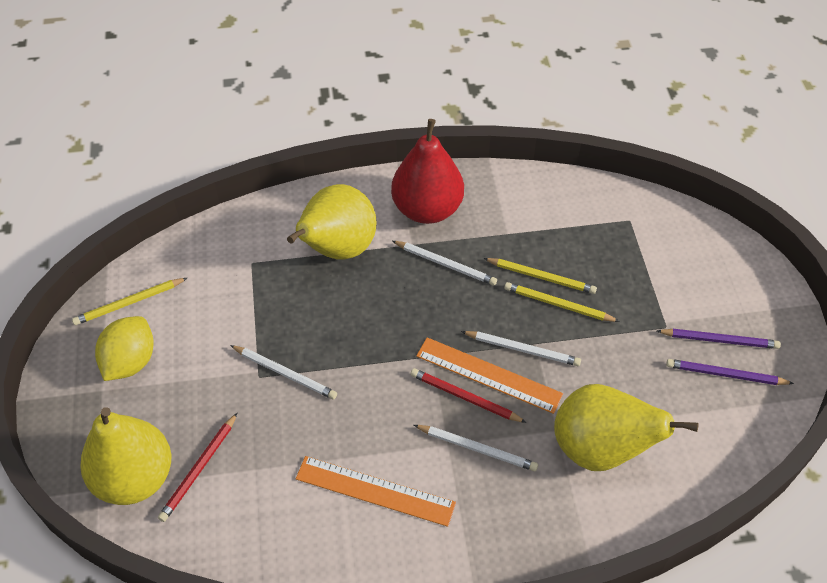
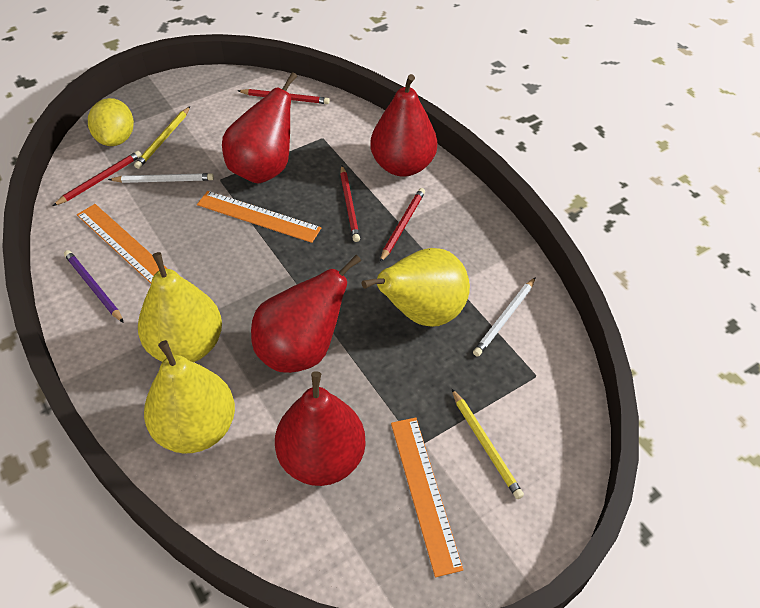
orange ruler: [296,456,456,527] [416,337,563,414] = 2 -> [77,204,168,283] [197,191,321,243] [391,417,463,577] = 3
purple pencil: [657,329,781,349] [666,359,794,385] = 2 -> [64,250,124,323] = 1
red pear: [391,119,464,224] = 1 -> [222,72,297,184] [251,255,361,373] [275,371,366,486] [370,74,437,177] = 4
red pencil: [158,413,237,522] [411,368,527,423] = 2 -> [53,151,142,206] [238,89,330,104] [340,166,360,242] [380,188,425,262] = 4
white pencil: [230,345,337,400] [393,241,497,286] [414,425,538,471] [461,331,581,366] = 4 -> [108,173,214,183] [473,277,536,357] = 2
yellow pencil: [72,278,187,325] [484,258,597,294] [504,282,620,322] = 3 -> [134,107,190,169] [451,388,524,499] = 2

